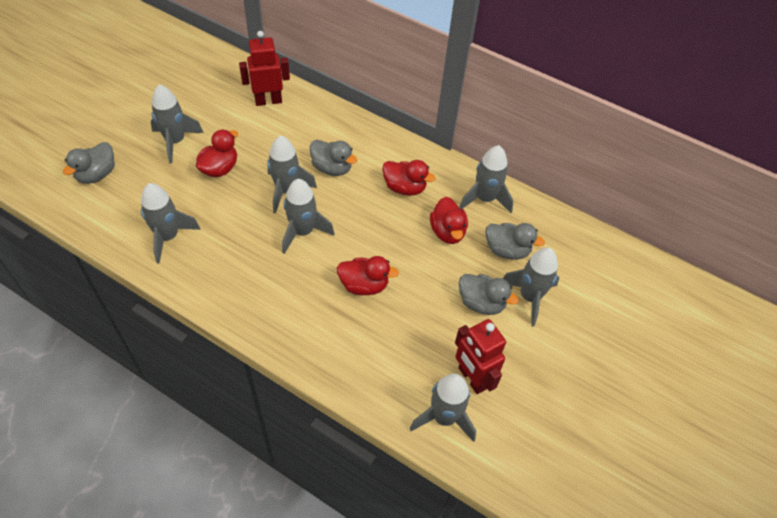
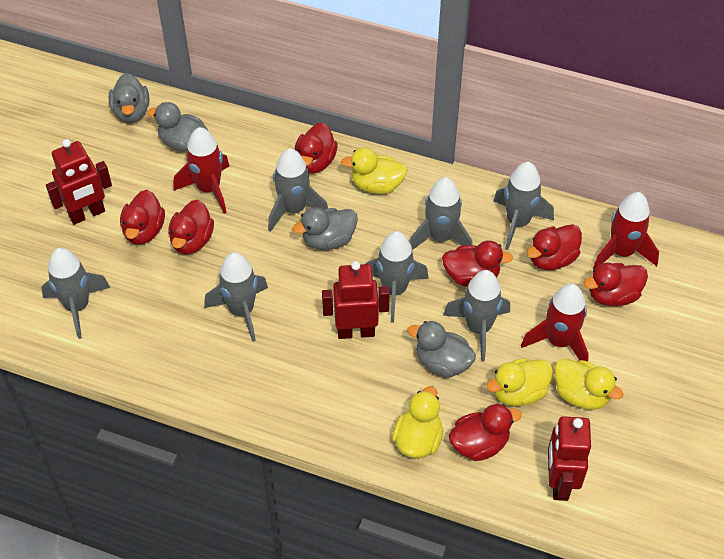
red duck: [196,129,238,177] [337,256,399,295] [382,160,435,196] [430,197,468,244] = 4 -> [120,190,165,245] [168,200,214,254] [294,122,338,173] [442,240,513,287] [449,404,522,461] [527,224,582,270] [584,262,648,306] = 7
red robot: [239,31,290,106] [455,319,506,394] = 2 -> [46,139,112,225] [322,261,390,339] [548,416,591,501] = 3
red rocket: none = 0 -> [173,127,229,214] [521,284,589,362] [593,192,659,269] = 3
yellow duck: none = 0 -> [341,147,408,194] [392,386,443,458] [486,358,553,406] [554,358,623,410] = 4

